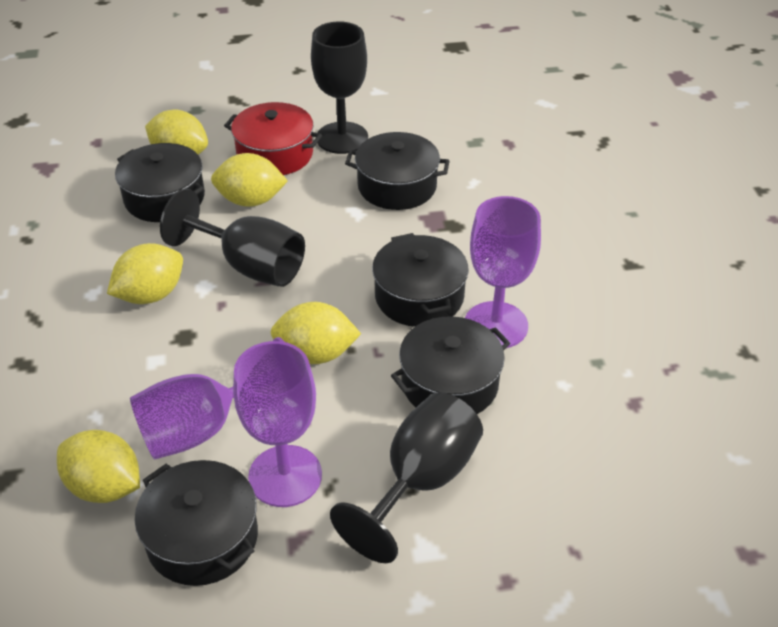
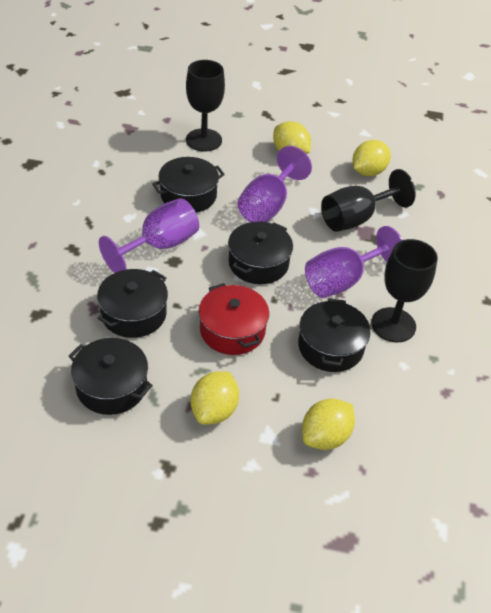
yellow lemon: [57,430,140,503] [107,243,183,304] [145,110,208,155] [211,153,288,207] [271,302,361,364] = 5 -> [191,371,239,425] [273,121,311,154] [302,398,355,450] [352,140,391,176] = 4

